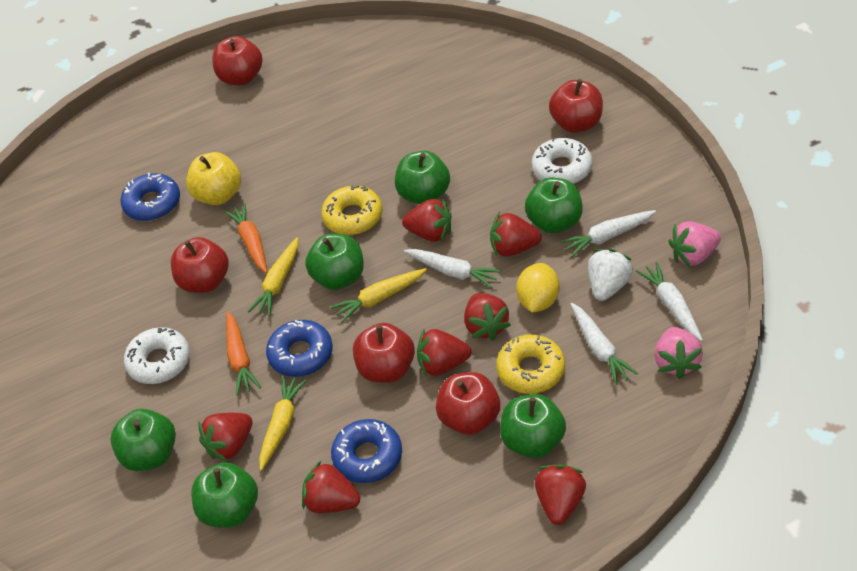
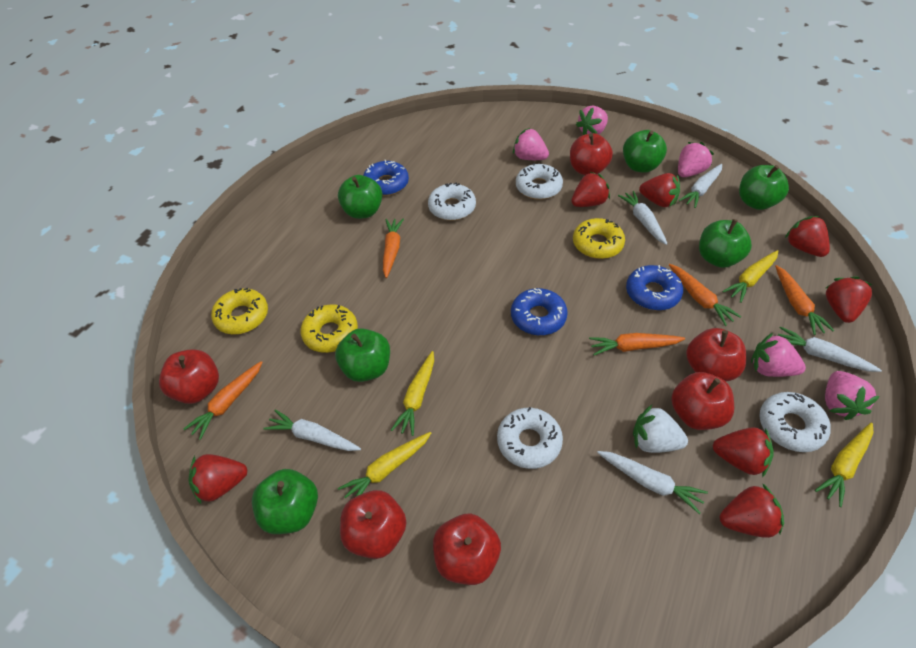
orange carrot: [224,203,267,273] [226,311,261,396] = 2 -> [184,361,262,440] [383,219,404,278] [589,333,685,355] [669,264,741,326] [775,265,834,335] = 5
pink strawberry: [654,327,703,379] [669,221,721,267] = 2 -> [513,128,549,160] [576,106,608,135] [678,142,714,177] [751,333,806,377] [825,371,880,420] = 5
red apple: [171,237,229,293] [212,36,263,85] [353,323,415,383] [436,372,500,435] [549,79,603,133] = 5 -> [159,349,219,404] [340,490,406,559] [433,514,501,585] [570,133,613,175] [671,372,734,430] [686,328,746,381] = 6
white carrot: [404,249,501,288] [560,210,656,257] [571,303,638,385] [636,262,703,341] = 4 -> [263,409,361,451] [597,451,708,514] [618,191,668,245] [679,164,722,208] [778,327,882,372] = 5
white donut: [124,327,190,384] [532,137,592,184] = 2 -> [428,183,476,221] [497,407,563,469] [516,163,563,200] [759,392,831,452] = 4
yellow apple: [186,152,241,205] = 1 -> none = 0
yellow carrot: [248,237,298,316] [259,376,307,471] [331,268,427,323] = 3 -> [338,432,431,498] [391,351,434,436] [722,250,778,303] [815,423,873,507] = 4
yellow donut: [321,185,383,235] [496,334,565,394] = 2 -> [211,288,268,334] [300,304,358,353] [573,218,625,259] = 3
yellow lemon: [516,263,560,313] = 1 -> none = 0

